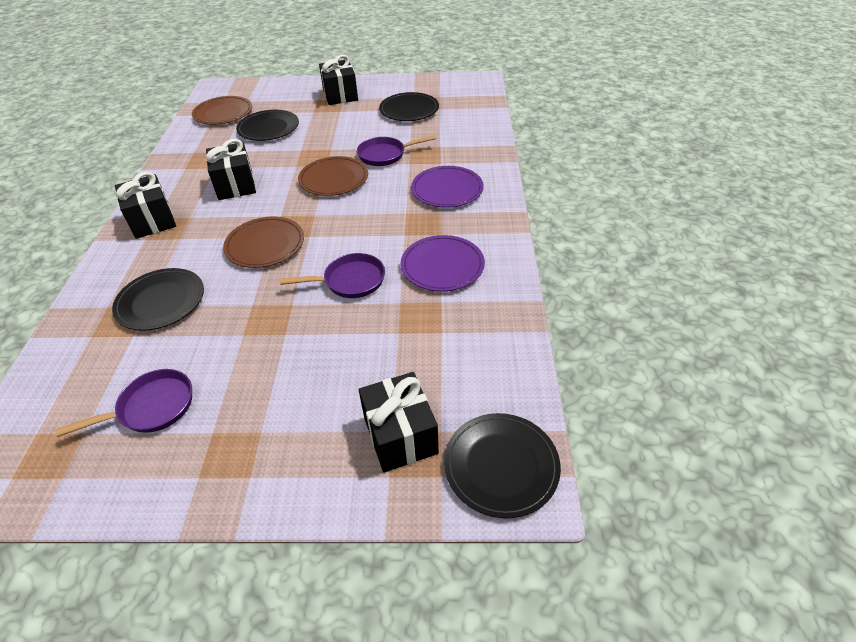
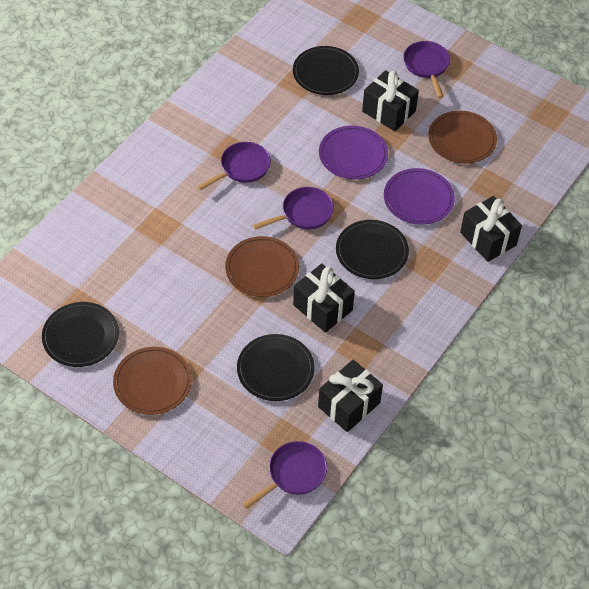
purple pan: [55,369,192,437] [280,253,385,298] [357,135,436,166] = 3 -> [197,142,271,191] [243,441,327,509] [253,187,334,230] [403,41,450,98] = 4

